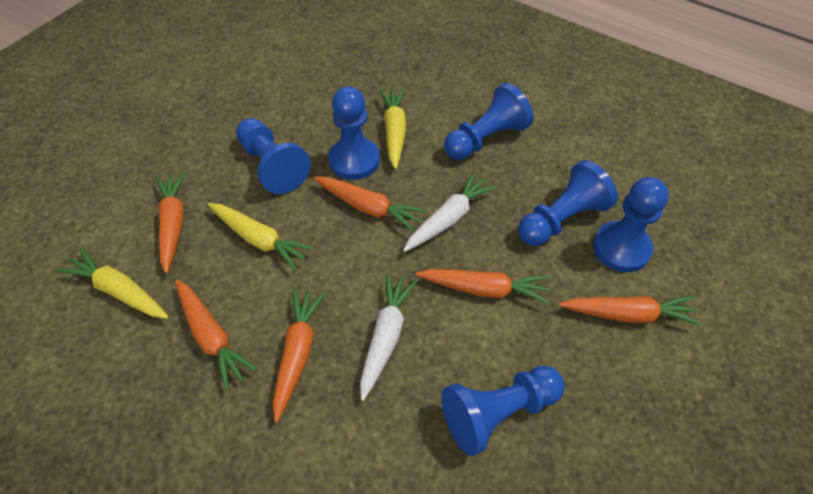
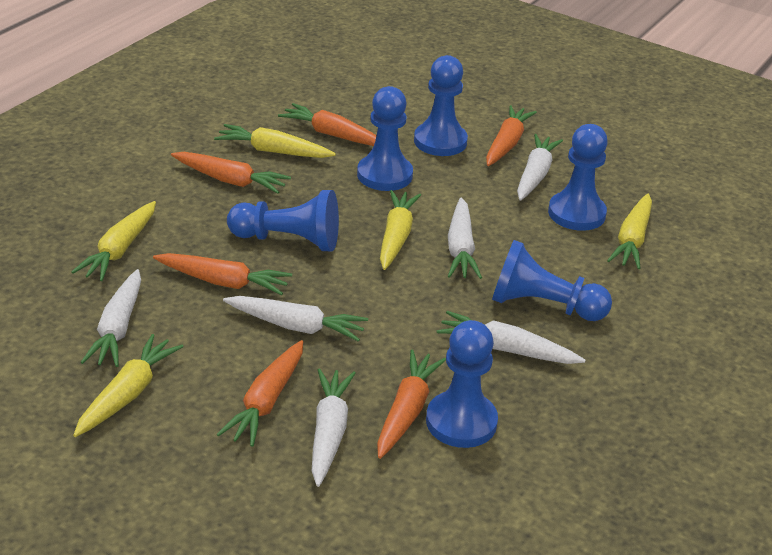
white carrot: [360,273,418,401] [403,172,497,252] = 2 -> [81,269,141,367] [223,296,368,342] [312,368,355,487] [437,311,585,364] [448,198,482,279] [517,134,563,200] = 6
yellow carrot: [57,248,169,319] [208,203,314,271] [379,88,406,170] = 3 -> [71,201,156,281] [73,334,184,437] [214,124,336,158] [380,190,421,270] [607,194,652,269] = 5

